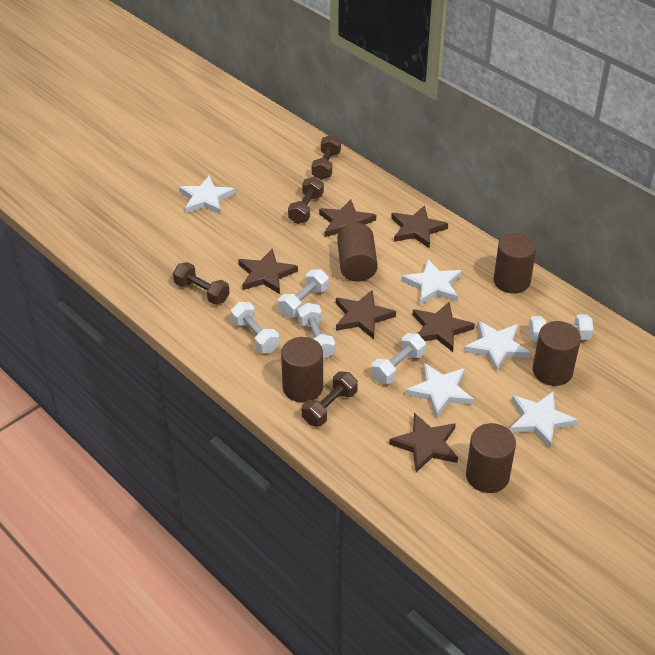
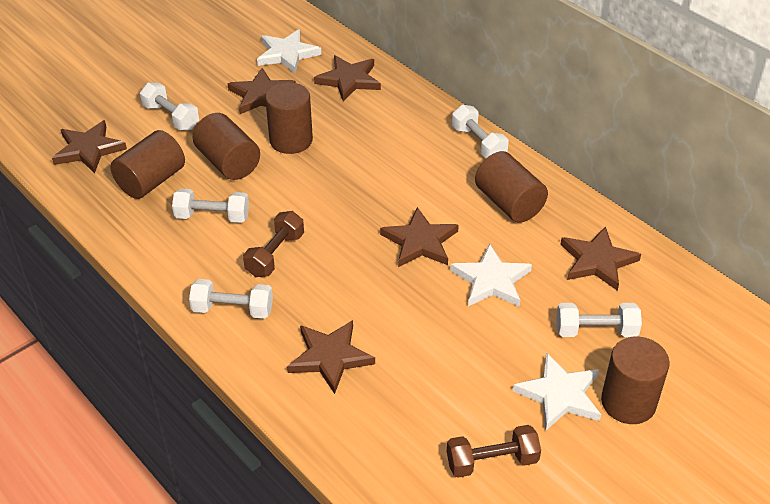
brown dumbbell: [173,262,230,305] [288,177,324,224] [302,371,358,426] [312,135,341,180] = 4 -> [243,211,304,277] [447,425,541,478] = 2
white star: [179,175,235,215] [401,259,462,305] [406,363,474,418] [464,321,531,372] [510,391,578,448] = 5 -> [257,29,321,73] [450,243,532,307] [513,352,601,431] = 3

